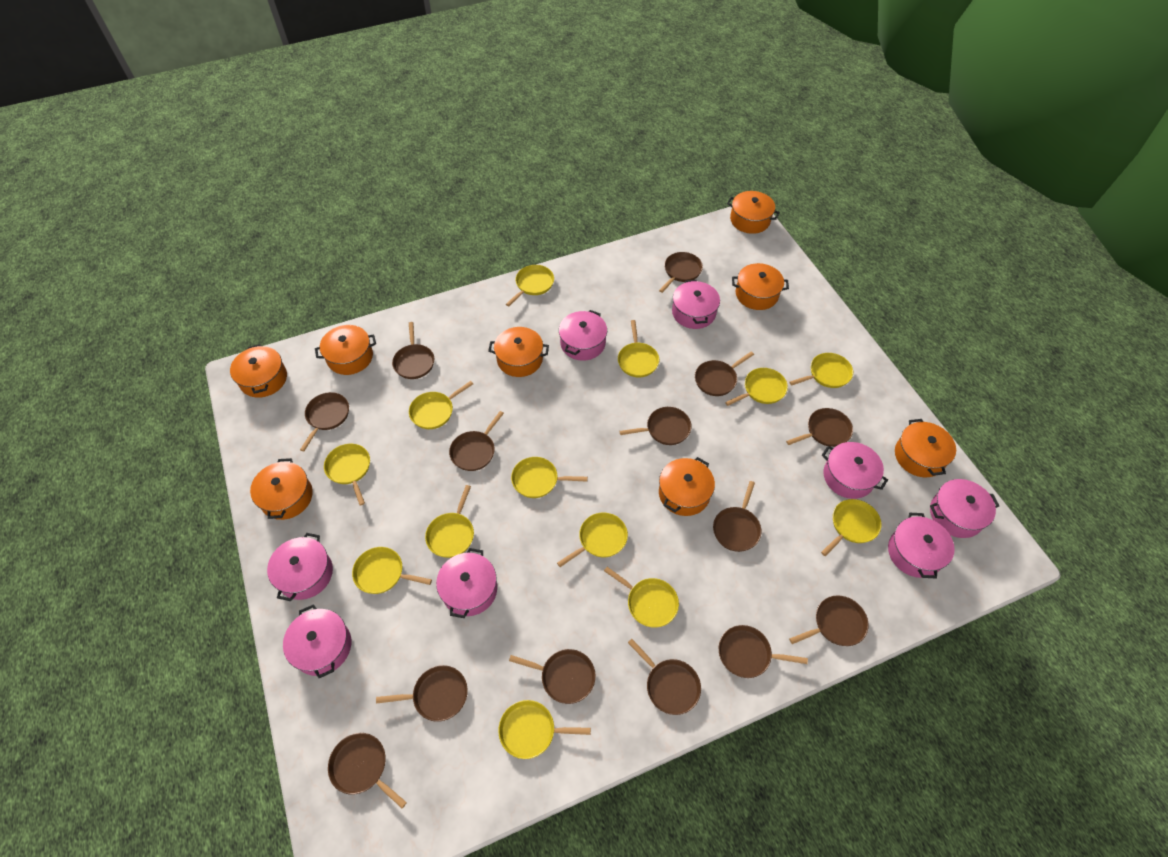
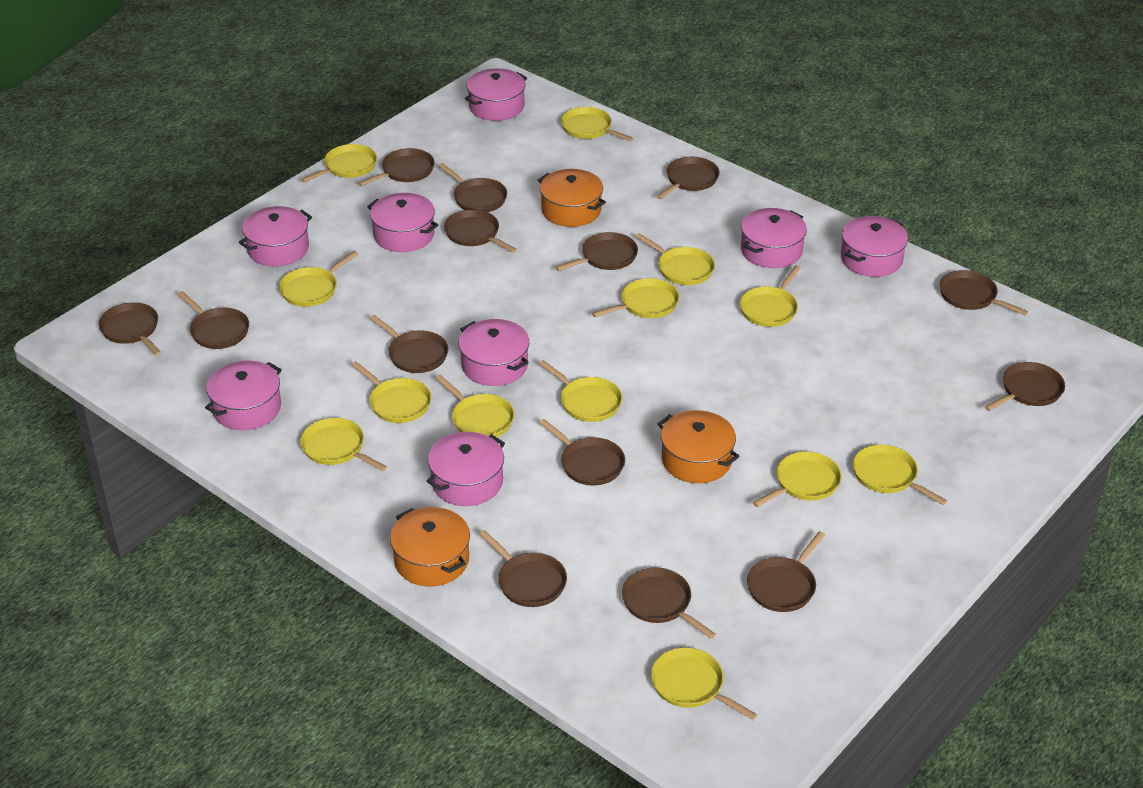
orange pot: [230,344,287,398] [250,458,313,520] [315,325,376,375] [488,327,549,377] [659,457,715,516] [727,191,780,234] [732,263,789,310] [895,419,956,477] = 8 -> [390,507,470,587] [538,169,606,227] [658,410,739,483] = 3

